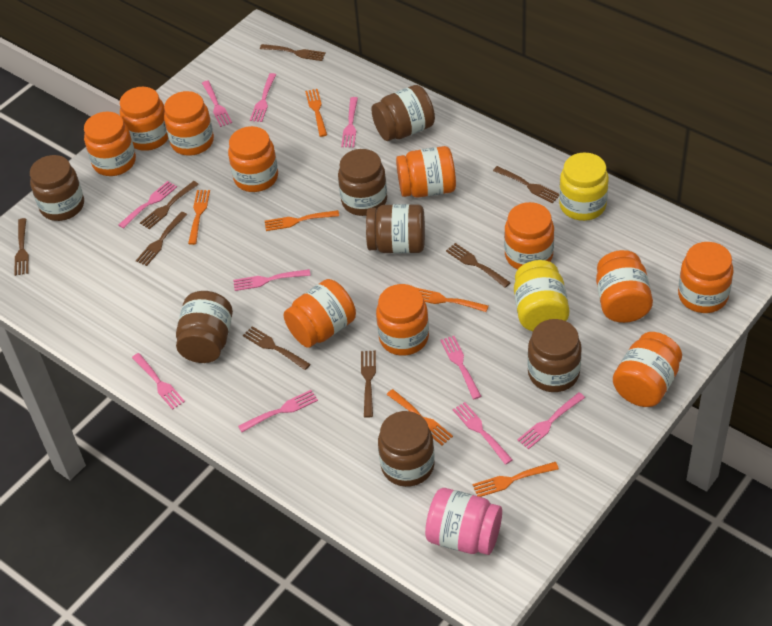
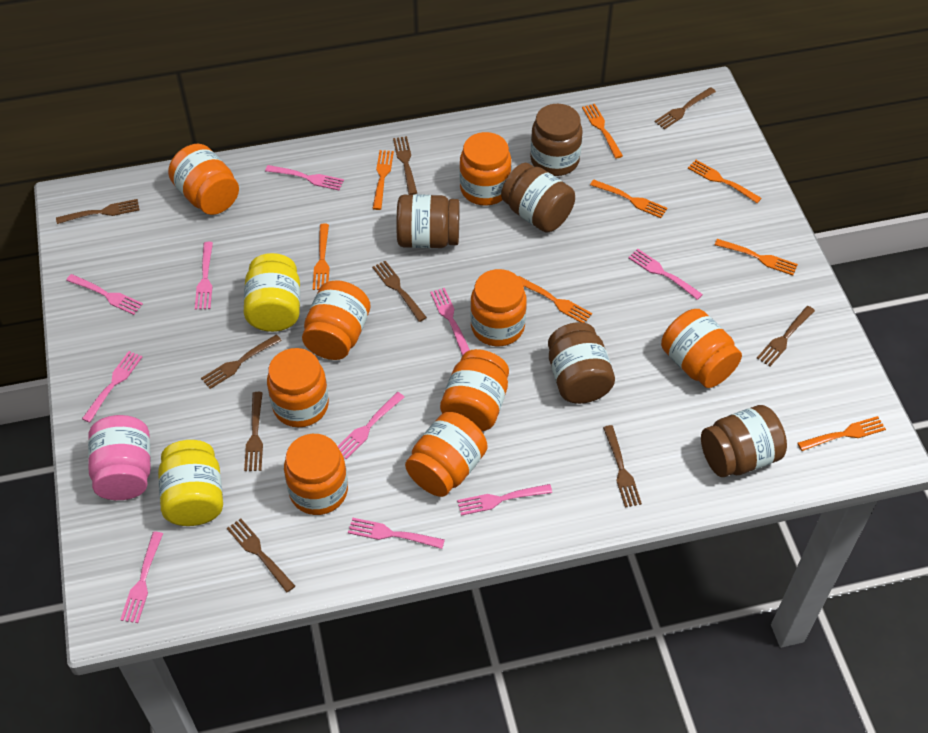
brown fork: [14,218,29,276] [136,212,187,266] [140,181,199,229] [243,326,310,370] [260,44,326,61] [361,351,376,418] [446,243,511,288] [493,166,559,203] = 8 -> [56,199,140,224] [201,334,282,389] [227,518,295,593] [244,392,263,471] [372,261,427,322] [393,136,417,195] [603,425,642,508] [654,87,716,129] [757,306,815,366] = 9
brown jar: [30,155,84,221] [176,291,233,363] [338,149,387,216] [366,204,425,253] [371,85,435,141] [378,411,435,487] [528,319,582,392] = 7 -> [396,194,459,248] [501,163,575,232] [530,104,583,176] [548,322,615,404] [701,405,787,477] = 5
orange fork: [188,190,210,245] [265,210,339,231] [305,89,327,137] [386,389,453,445] [415,287,489,312] [473,462,559,497] = 6 -> [313,224,329,290] [372,150,394,210] [518,276,592,323] [582,104,623,159] [590,180,667,218] [688,160,762,203] [715,239,798,276] [798,416,886,451] = 8
orange jar: [84,112,136,176] [120,87,168,151] [164,91,214,156] [228,126,278,192] [284,279,356,348] [376,284,429,356] [396,146,456,198] [504,202,554,270] [596,250,653,323] [613,332,682,407] [678,242,734,313] = 11 -> [168,144,239,215] [267,348,329,427] [284,434,348,515] [302,280,370,360] [405,412,488,497] [440,349,509,431] [460,132,511,206] [470,269,527,346] [661,309,742,388] = 9

